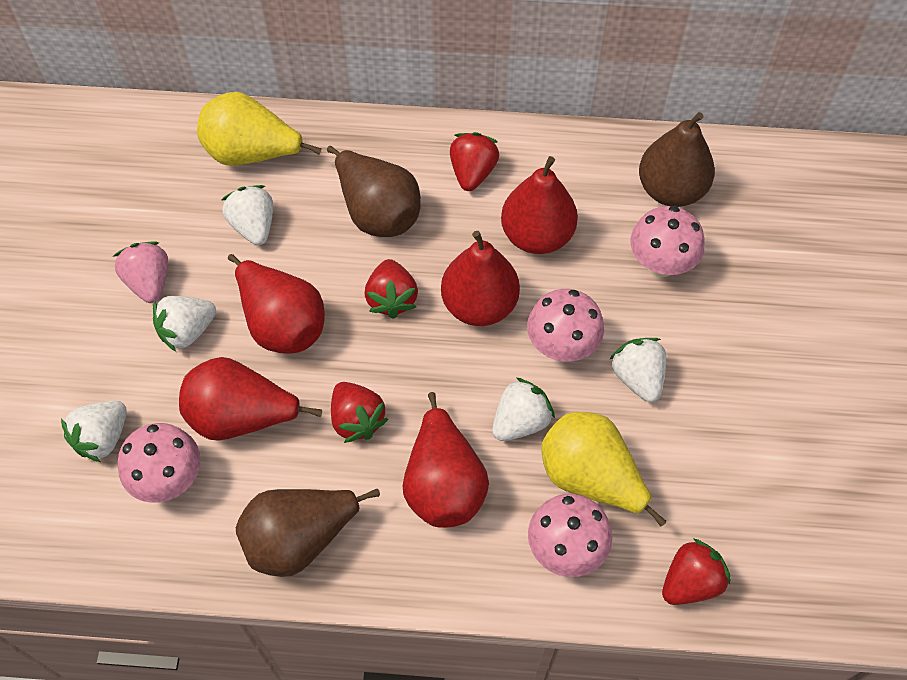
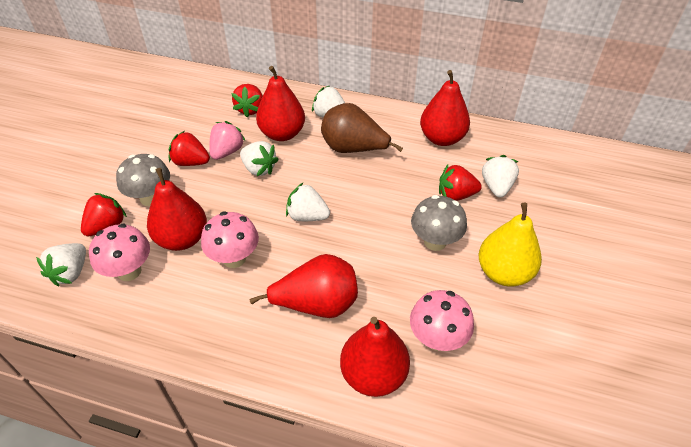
brown pear: [236,489,380,577] [327,146,421,237] [639,112,715,207] = 3 -> [321,103,403,153] = 1
grey mushroom: none = 0 -> [116,154,170,206] [411,195,467,251] = 2
pink mushroom: [117,423,201,503] [527,289,604,362] [528,494,612,577] [630,206,705,277] = 4 -> [89,224,150,281] [201,211,259,268] [410,290,474,351] = 3
yellow pear: [197,92,322,166] [542,412,666,526] = 2 -> [479,203,542,287] = 1

